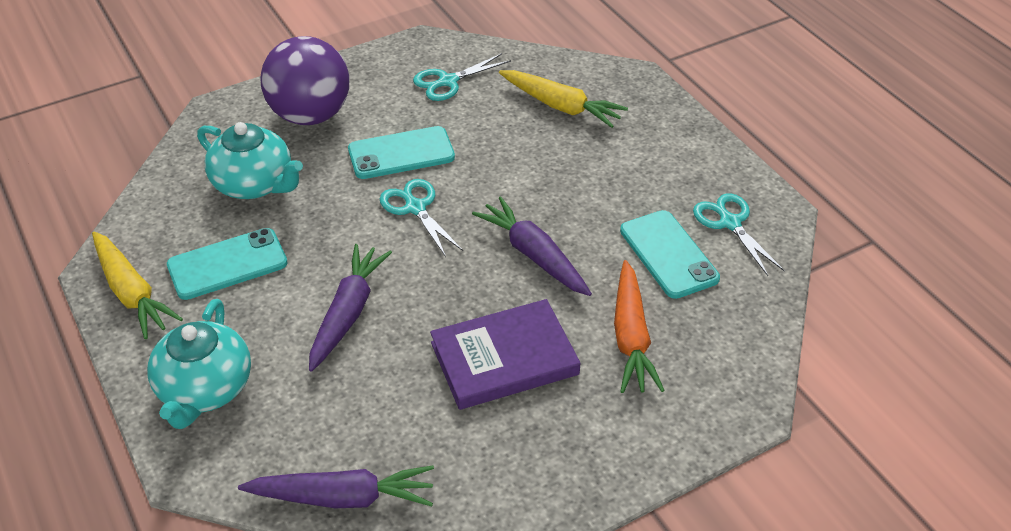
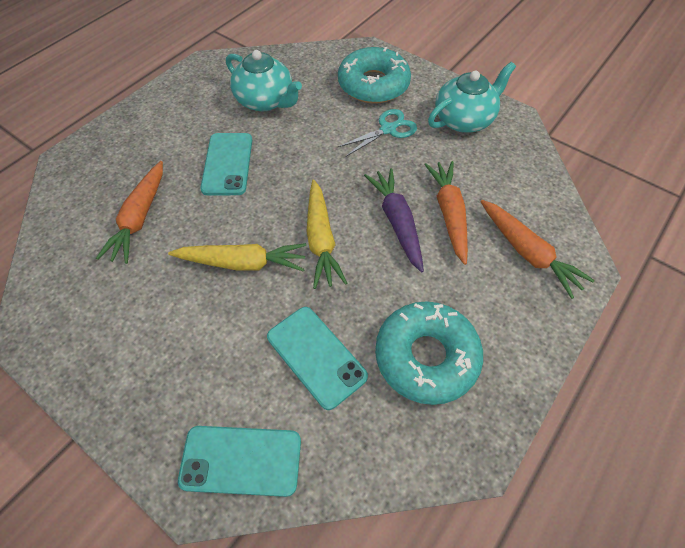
orange carrot: [614,260,665,393] = 1 -> [96,161,163,264] [424,161,468,265] [481,200,595,299] = 3
purple ball: [260,36,349,125] = 1 -> none = 0
purple book: [430,299,580,410] = 1 -> none = 0
purple carrot: [238,465,434,508] [309,244,392,372] [472,196,592,296] = 3 -> [364,168,424,272] = 1
turquoise donut: none = 0 -> [338,47,411,104] [375,301,483,405] = 2
turquoise scissors: [380,179,463,257] [413,53,511,101] [693,193,785,276] = 3 -> [338,109,417,156] = 1

